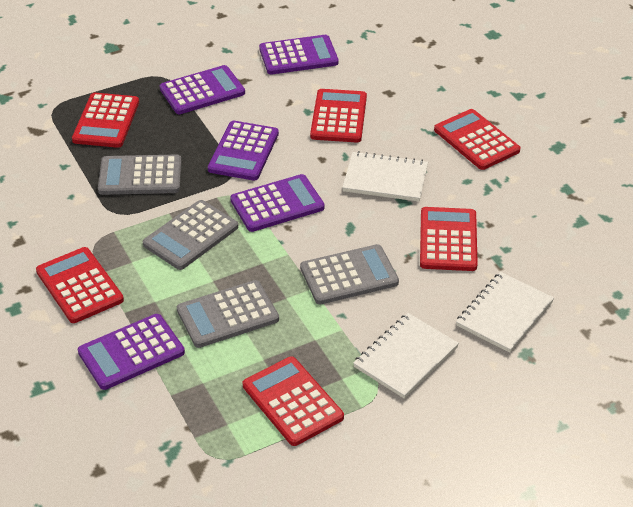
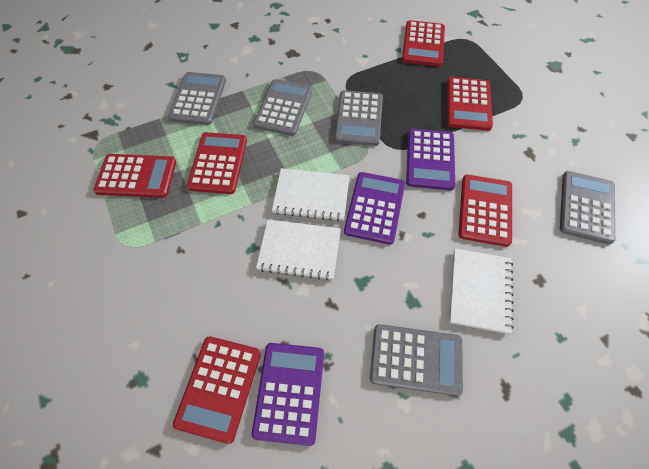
grey calculator: [98,154,182,195] [143,200,238,270] [177,280,279,348] [300,244,399,304] = 4 -> [168,72,226,125] [253,79,312,136] [334,90,383,146] [370,324,463,396] [560,171,615,245] = 5
purple calculator: [78,314,185,390] [160,65,245,114] [208,121,279,181] [230,174,325,232] [259,35,339,74] = 5 -> [252,343,324,446] [344,172,405,245] [406,129,455,191] = 3

